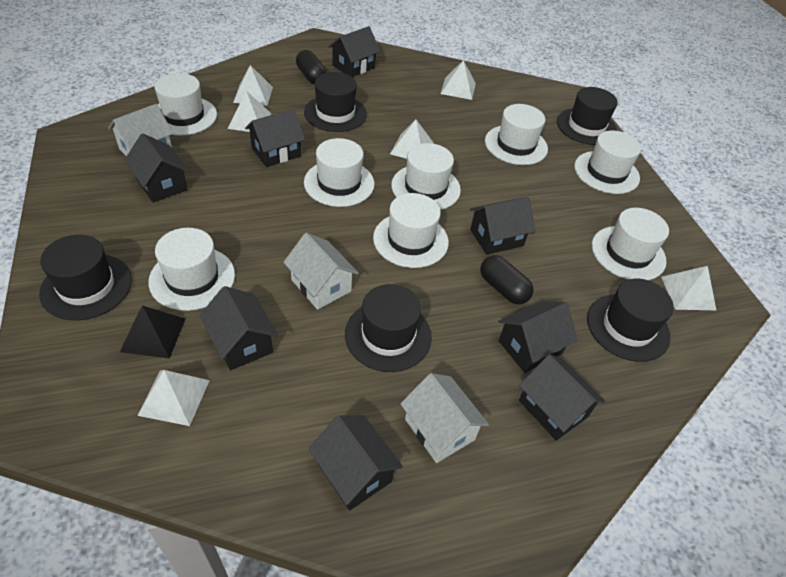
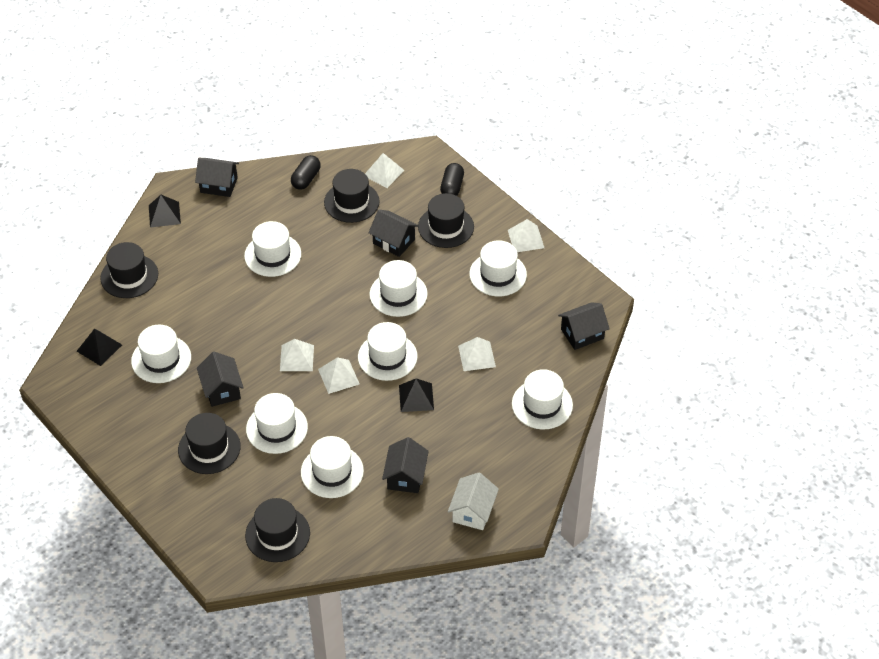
black house: [124,134,189,203] [200,286,278,370] [245,109,305,167] [309,415,403,511] [328,26,381,77] [470,197,535,255] [498,301,578,373] [519,354,605,440] = 8 -> [195,158,239,197] [197,352,244,407] [368,210,419,257] [382,437,429,493] [558,302,610,350] = 5
black pyramid: [120,306,185,359] = 1 -> [77,329,122,366] [149,195,181,228] [399,378,434,412] = 3
white house: [108,104,173,156] [284,233,359,310] [400,373,489,463] = 3 -> [448,473,499,530] = 1
white pyramid: [137,370,210,426] [227,91,272,132] [233,65,273,106] [390,120,434,159] [441,60,476,100] [661,266,716,310] = 6 -> [280,339,314,371] [318,357,359,394] [365,153,404,188] [458,337,496,371] [508,219,544,252] = 5

